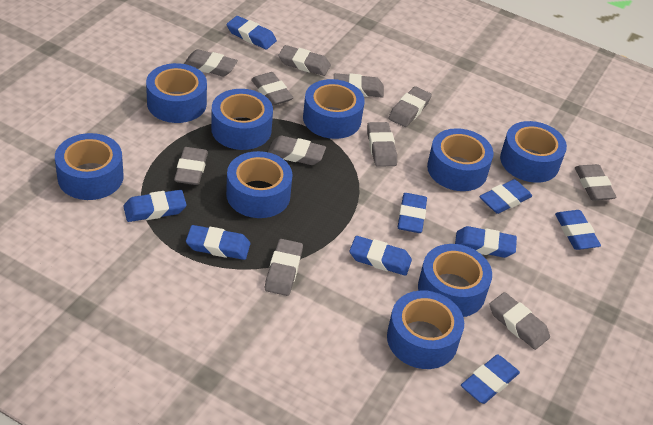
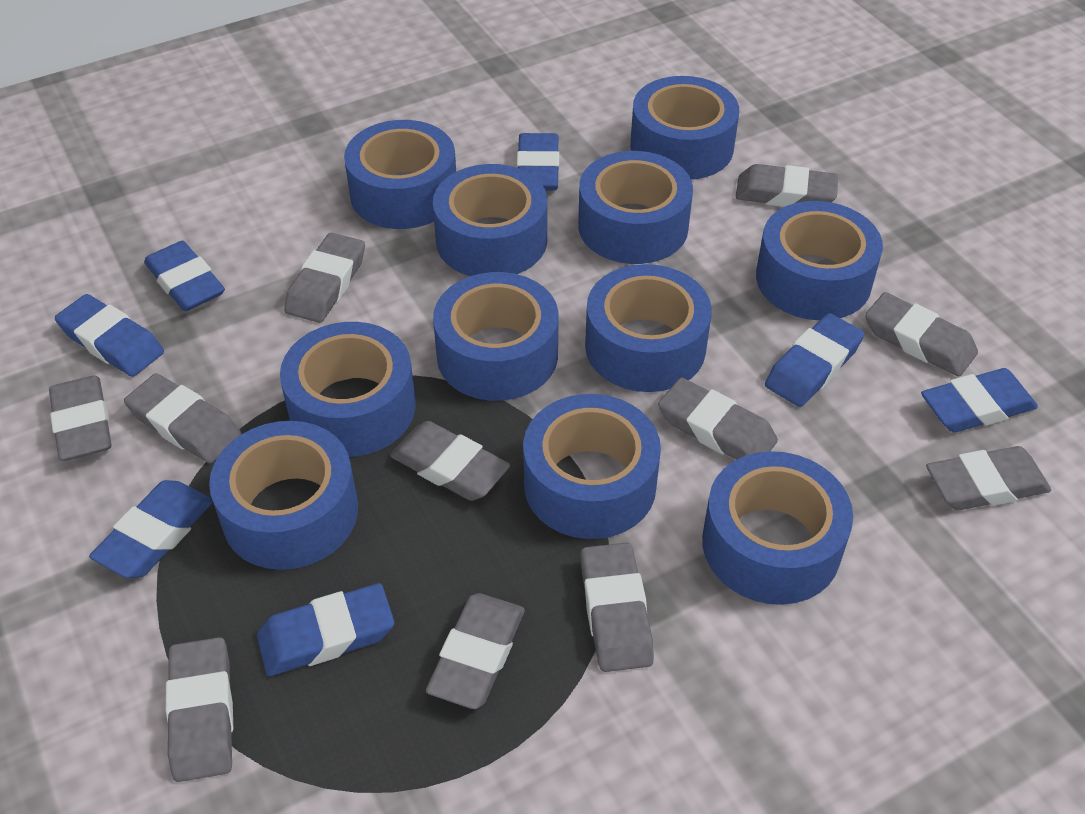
blue eraser: [123,190,187,222] [186,225,250,260] [227,16,277,50] [350,236,412,276] [398,193,427,233] [455,226,517,258] [461,355,520,404] [480,179,532,214] [555,210,601,250] = 9 -> [55,294,164,377] [89,480,213,578] [144,241,225,311] [257,583,394,676] [517,133,559,190] [765,313,864,407] [921,368,1038,433] = 7
blue tape: [55,133,124,200] [146,63,207,123] [211,89,273,150] [226,151,293,218] [303,79,365,139] [387,290,464,369] [418,244,492,317] [427,128,494,191] [500,121,567,183] = 9 -> [209,421,358,570] [280,322,416,457] [344,120,456,229] [433,164,547,276] [433,272,559,401] [523,394,661,539] [578,151,693,264] [585,264,712,392] [630,76,739,180] [702,451,853,605] [756,201,883,320] = 11

